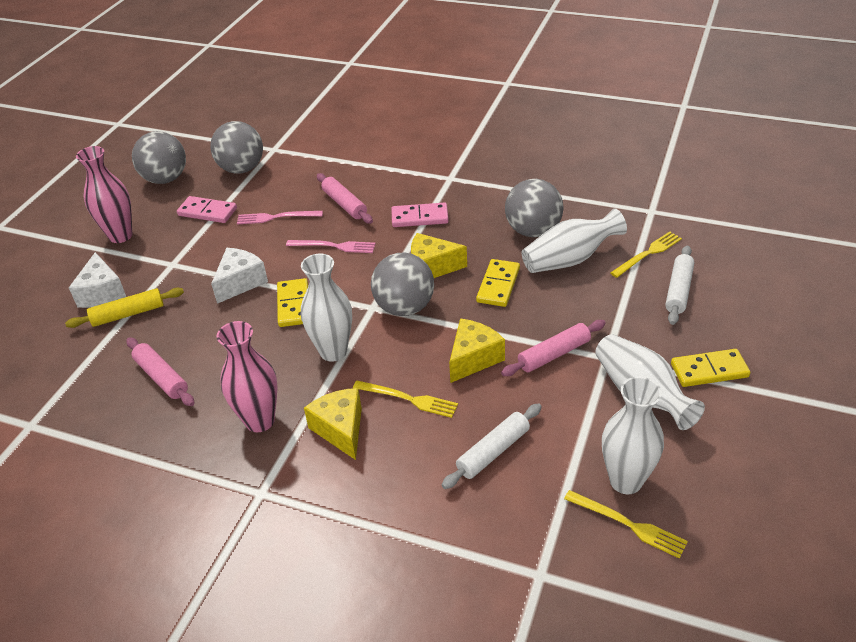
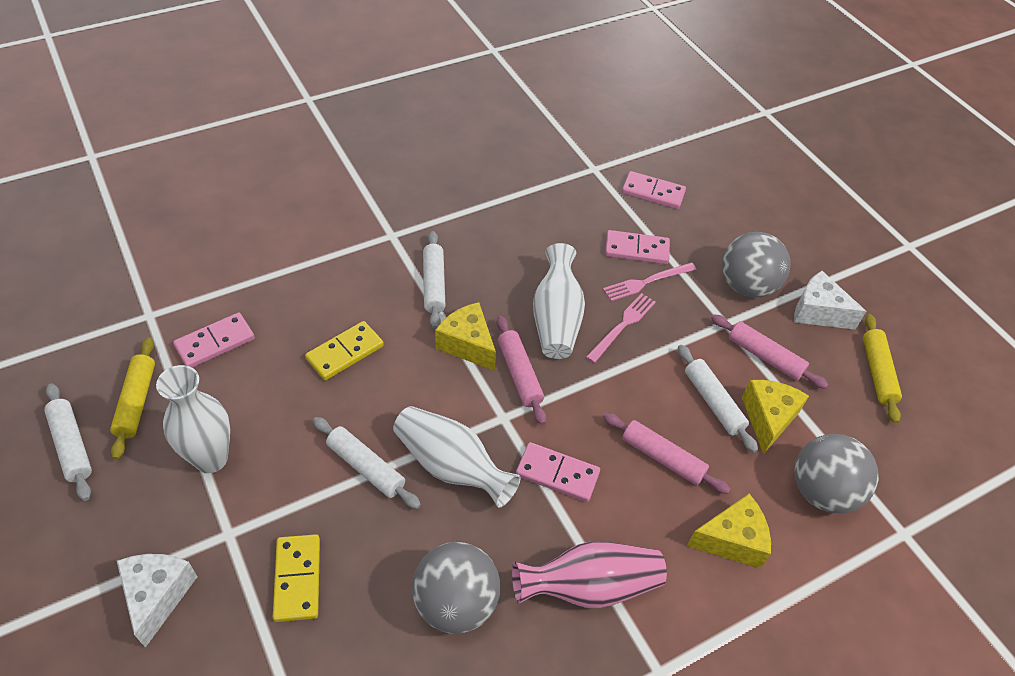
grey ball: [132,131,186,184] [210,121,263,174] [371,252,434,316] [505,179,564,237] = 4 -> [412,542,500,634] [722,232,790,297] [795,434,879,514] = 3
pink domino: [177,196,237,223] [391,202,449,227] = 2 -> [173,312,255,368] [516,442,600,502] [605,230,670,264] [622,171,686,209] = 4
pink vase: [76,146,133,243] [216,321,278,432] = 2 -> [512,542,667,608] = 1
white rolling pin: [442,403,542,489] [665,246,694,325] = 2 -> [44,383,92,501] [313,417,421,509] [423,231,446,329] [678,345,758,453] = 4
white vase: [301,254,352,362] [522,208,627,273] [595,334,705,430] [602,377,664,494] = 4 -> [156,365,230,473] [393,406,520,508] [533,243,585,359] = 3
yellow domino: [277,278,308,327] [476,259,520,307] [671,349,750,387] = 3 -> [273,534,320,622] [305,321,384,380] = 2
yellow fork: [353,380,458,418] [564,490,688,559] [610,232,682,278] = 3 -> none = 0
yellow rolling pin: [65,288,184,328] = 1 -> [110,337,155,460] [863,314,902,423] = 2

